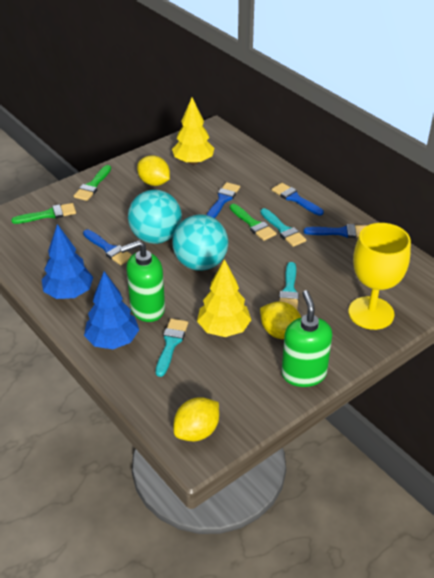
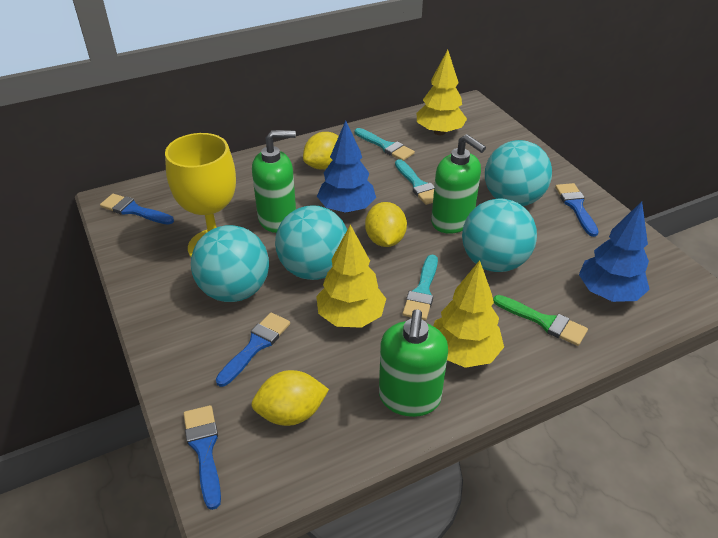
green brush: [11,203,76,224] [74,165,111,201] [230,204,277,241] = 3 -> [493,295,588,346] = 1
green soap dispenser: [120,240,165,322] [282,290,332,387] = 2 -> [252,130,296,233] [379,309,448,417] [431,134,486,234] = 3
turquoise ball: [128,190,182,244] [172,215,228,271] = 2 -> [191,225,269,302] [275,205,347,280] [462,198,537,272] [485,140,552,206] = 4
yellow tree: [172,97,214,165] [197,259,251,337] = 2 -> [316,225,386,328] [417,50,467,135] [433,260,504,368] = 3

